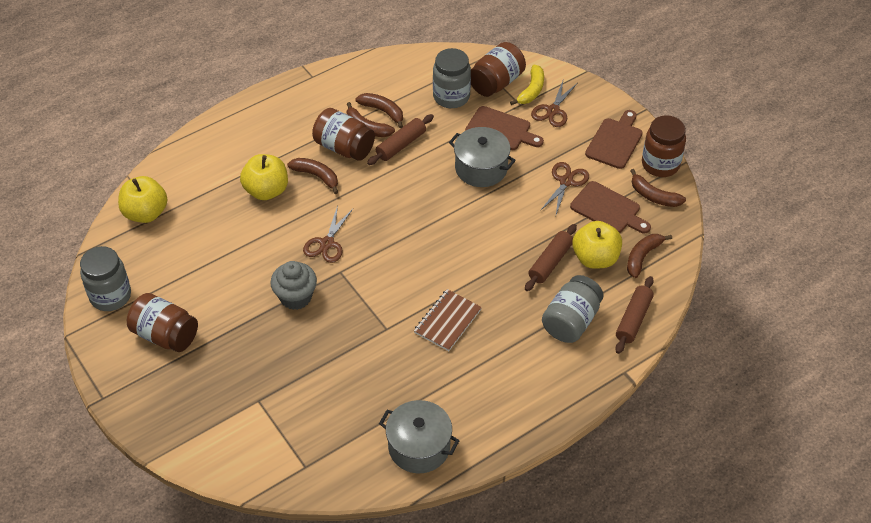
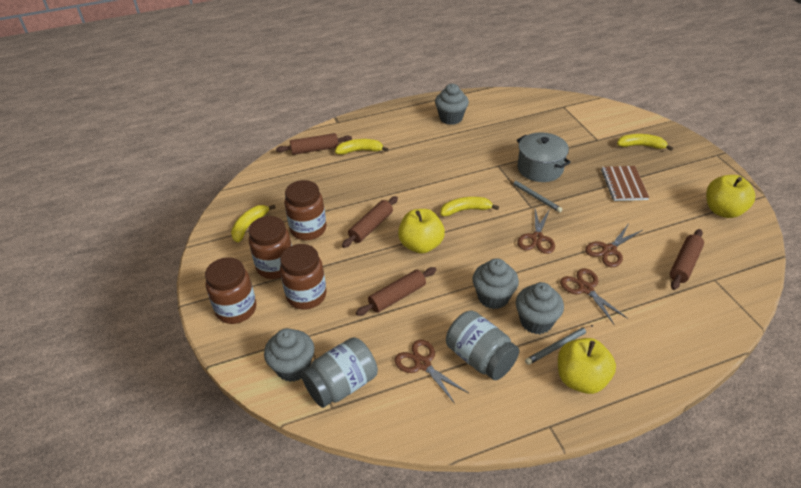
brown banana: [287,158,338,194] [346,102,395,137] [355,93,403,128] [627,234,672,278] [630,169,686,207] = 5 -> none = 0
brown cutting board: [465,106,544,150] [570,181,651,234] [585,110,643,169] = 3 -> none = 0
brown rolling pin: [367,114,434,165] [525,224,577,291] [615,276,654,354] = 3 -> [276,133,352,155] [342,196,398,248] [356,267,436,316] [670,229,704,290] = 4
brown scissors: [303,205,353,263] [531,81,577,127] [540,162,589,214] = 3 -> [394,339,469,404] [517,209,555,254] [560,268,628,325] [585,225,643,267] = 4
grey cupcake: [270,261,317,310] = 1 -> [264,328,314,382] [435,84,469,125] [472,258,519,309] [516,282,564,334] = 4
grey jar: [80,246,131,311] [433,48,471,108] [542,275,604,343] = 3 -> [301,337,378,408] [446,310,519,380] = 2
grey pencil: none = 0 -> [508,178,563,212] [525,325,593,365] = 2
grey pot: [379,400,459,473] [449,127,516,187] = 2 -> [517,132,571,182] = 1
yellow banana: [510,65,544,105] = 1 -> [231,205,276,242] [335,139,389,155] [440,197,499,216] [617,134,673,151] = 4

